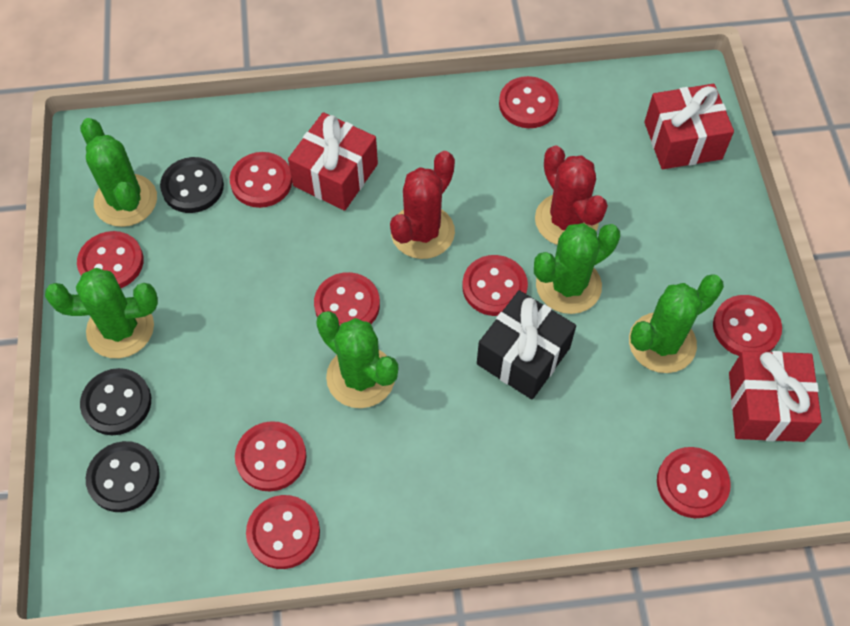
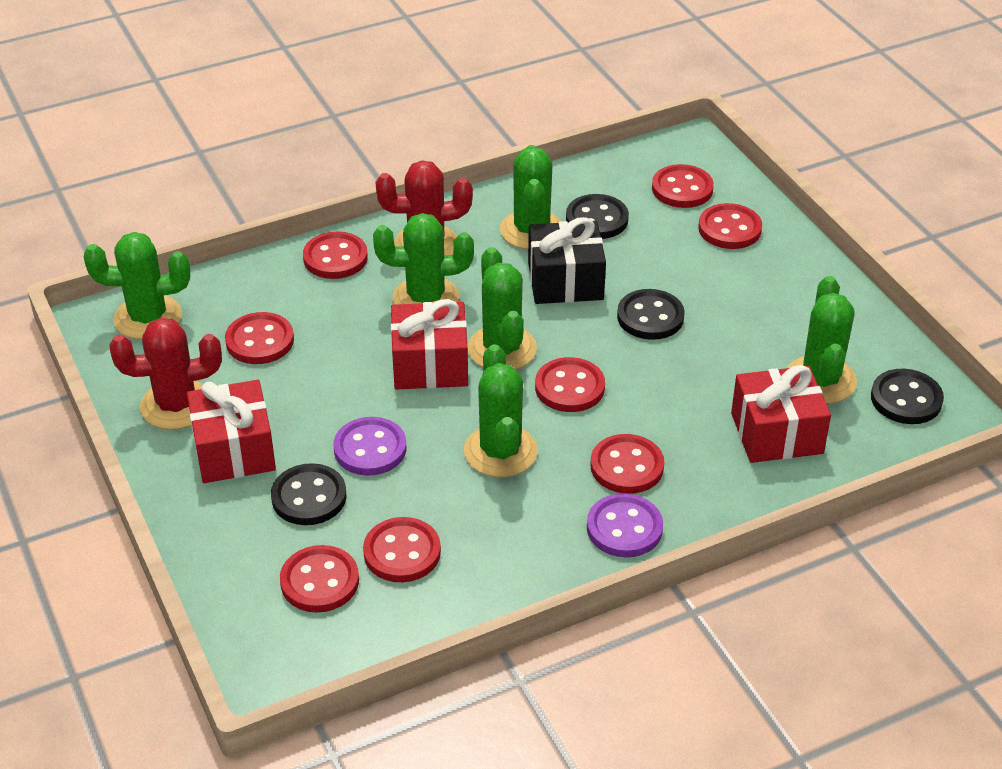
black button: [80,368,151,435] [86,441,160,512] [160,157,224,213] = 3 -> [271,463,346,525] [566,194,629,239] [617,289,685,340] [871,369,944,424] = 4
green cactus: [45,268,158,358] [80,118,157,227] [316,311,398,408] [534,223,620,314] [629,274,724,373] = 5 -> [84,232,190,340] [373,213,474,305] [464,344,538,477] [468,247,537,370] [500,145,561,249] [788,276,857,404] = 6
purple button: none = 0 -> [334,417,407,476] [587,493,663,557] = 2
red button: [77,231,144,288] [230,152,292,208] [235,421,307,492] [246,495,320,569] [314,272,380,325] [462,255,528,316] [499,76,559,128] [657,447,731,518] [713,295,782,356] = 9 -> [225,312,294,364] [280,545,359,613] [303,231,368,279] [363,517,441,582] [535,357,605,412] [591,434,664,494] [652,164,714,208] [698,203,762,249] = 8

